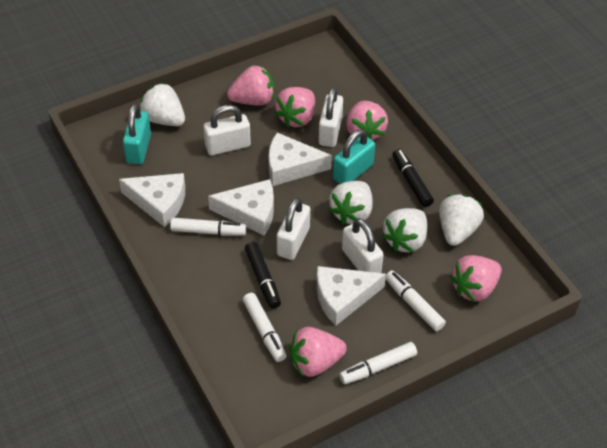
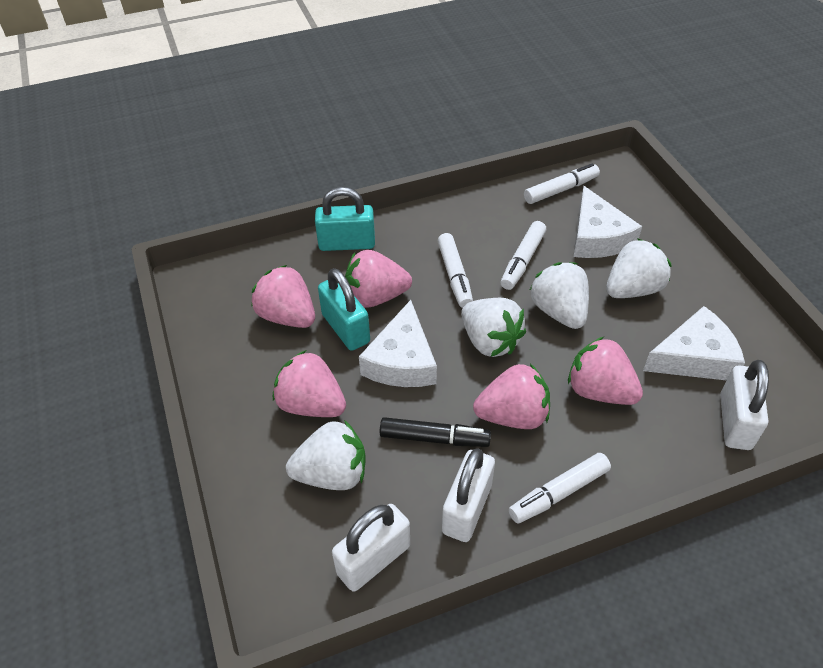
black marker: [245,242,281,309] [392,149,434,207] = 2 -> [380,417,491,447] = 1
white cheese: [119,173,185,227] [208,179,274,235] [269,133,332,186] [317,266,386,326] = 4 -> [359,300,437,387] [573,186,642,258] [643,306,745,380] = 3
white padlock: [203,105,251,155] [277,197,310,260] [318,87,343,147] [342,218,384,273] = 4 -> [332,504,410,592] [442,448,495,542] [720,360,769,450] = 3

